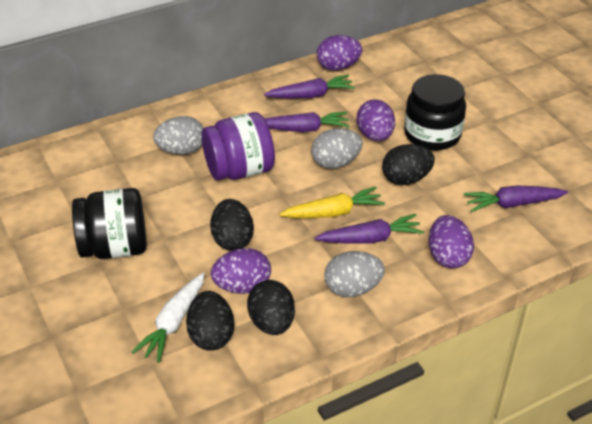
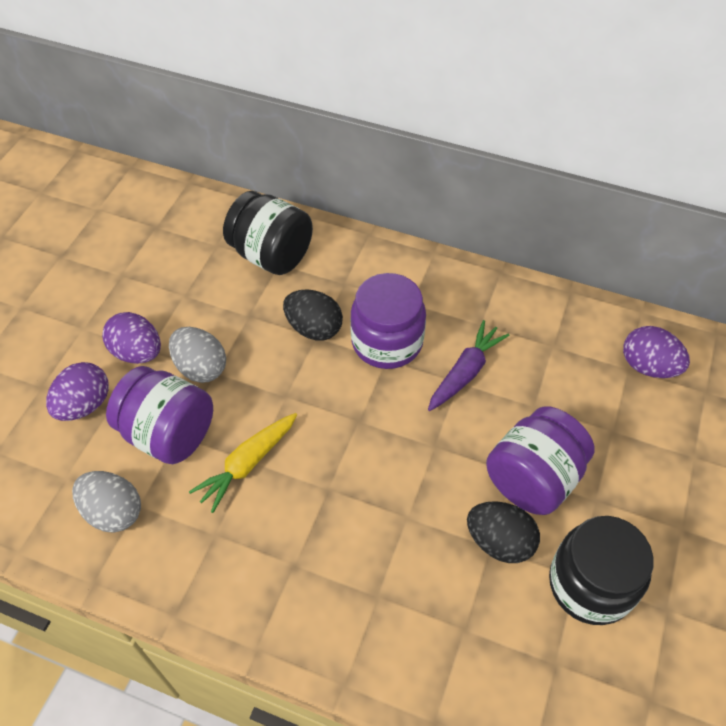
black egg: [186,291,235,351] [210,199,254,251] [247,280,295,335] [382,144,435,185] = 4 -> [283,289,343,341] [467,501,540,563] = 2
grey egg: [153,116,203,155] [311,128,363,169] [324,251,385,297] = 3 -> [72,471,141,533] [169,327,226,383] = 2
purple carrot: [264,75,355,99] [264,112,350,132] [315,214,424,244] [464,185,568,212] = 4 -> [428,320,510,411] = 1
purple egg: [211,248,271,294] [316,35,362,71] [357,100,395,141] [428,215,474,269] = 4 -> [46,362,109,421] [102,312,161,364] [623,326,690,378] = 3
purple jar: [201,112,275,181] = 1 -> [106,366,213,464] [350,273,426,369] [486,406,595,515] = 3
white carrot: [132,273,205,363] = 1 -> none = 0

